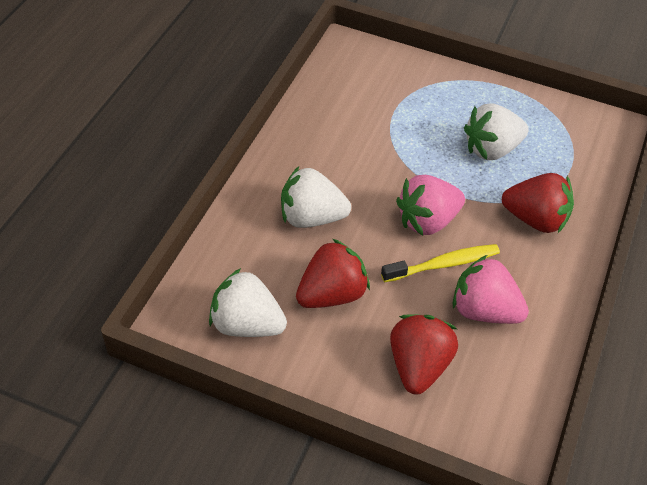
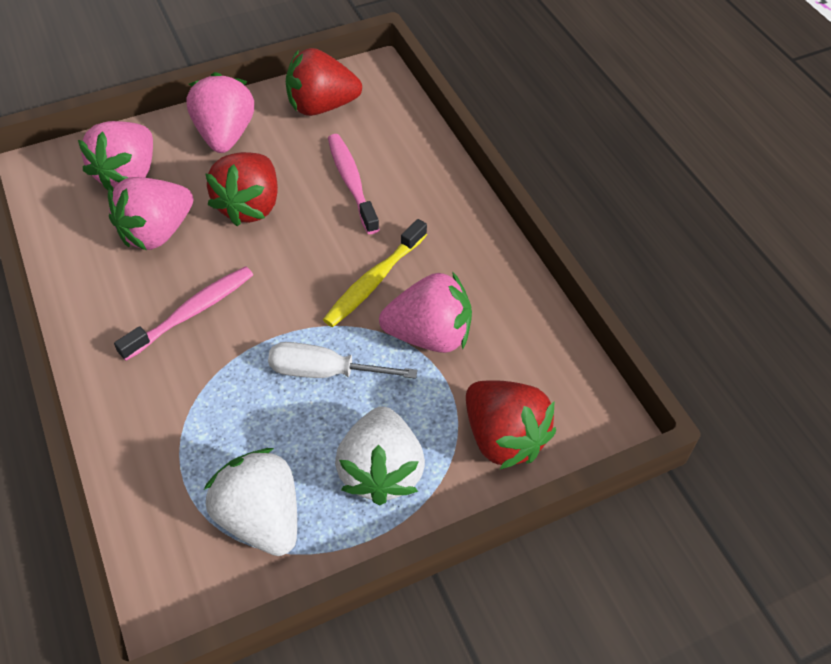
pink strawberry: [396,175,465,236] [453,255,529,324] = 2 -> [78,121,153,192] [108,177,193,250] [186,72,254,153] [379,271,472,353] = 4
pink toothbrush: none = 0 -> [114,266,253,361] [328,134,380,234] = 2
white screwdriver: none = 0 -> [268,342,417,379] = 1
white strawberry: [209,268,287,337] [281,166,351,228] [464,103,529,160] = 3 -> [204,448,297,556] [335,406,425,505] = 2

